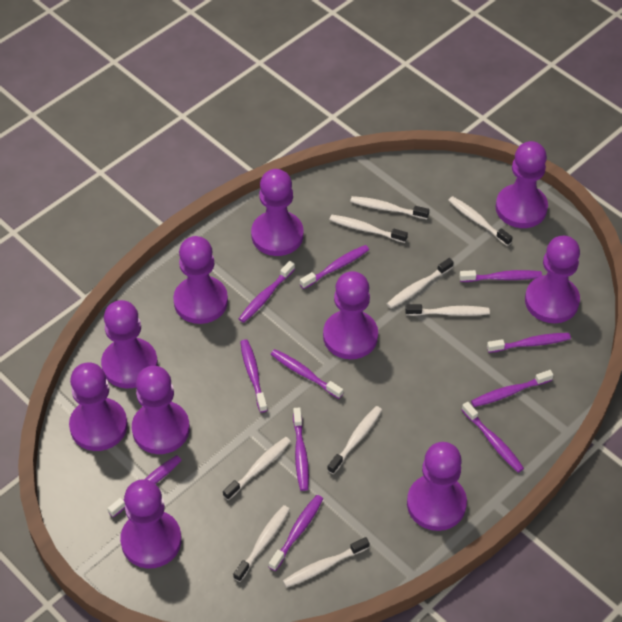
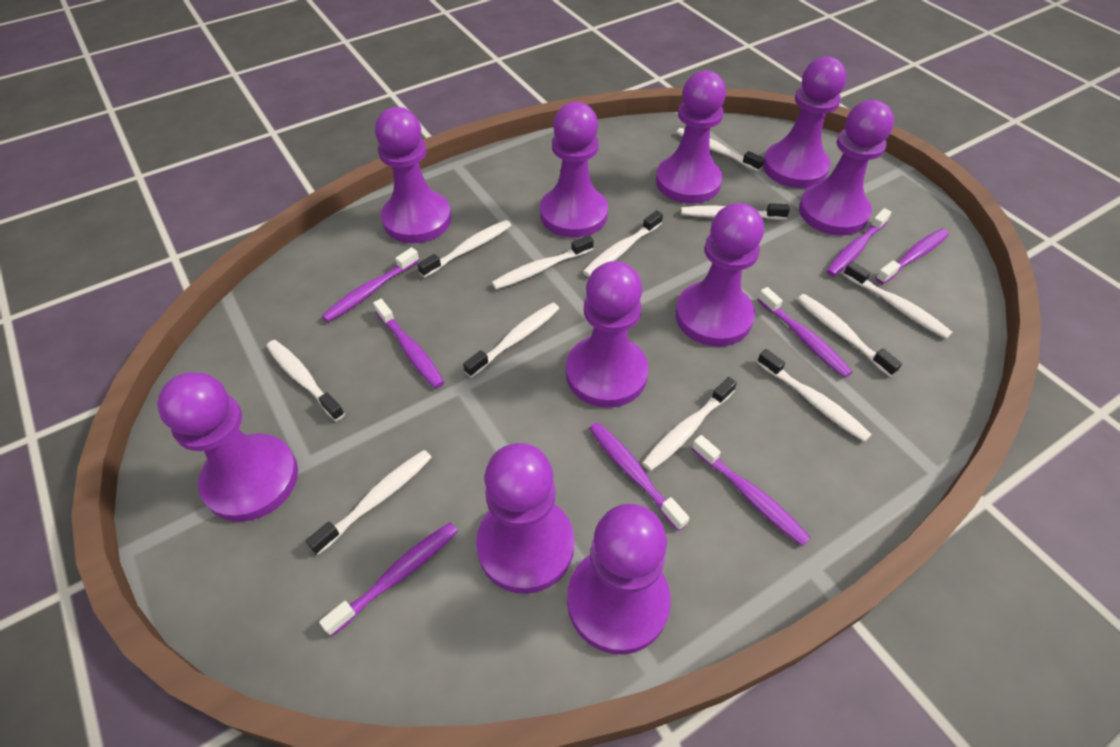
purple toothbrush: [107,455,182,517] [239,261,295,323] [240,339,268,413] [269,495,323,571] [271,349,343,399] [293,407,309,491] [300,245,369,289] [459,270,542,282] [462,402,524,473] [471,370,553,407] [487,333,571,353] = 11 -> [319,522,458,636] [322,247,419,322] [373,299,444,388] [589,422,689,531] [692,435,811,546] [757,287,852,378] [826,208,892,277] [876,228,949,284] = 8
white toothbrush: [223,437,291,500] [233,505,290,582] [283,537,369,588] [327,406,382,474] [330,215,408,243] [350,196,429,219] [387,258,454,309] [405,304,490,316] [448,196,513,246] = 9 -> [266,340,345,421] [306,450,432,555] [417,220,512,278] [463,303,559,378] [492,235,594,290] [583,210,663,277] [642,377,737,471] [676,128,764,172] [681,203,790,220] [757,349,872,442] [797,294,902,377] [843,261,953,339] = 12

